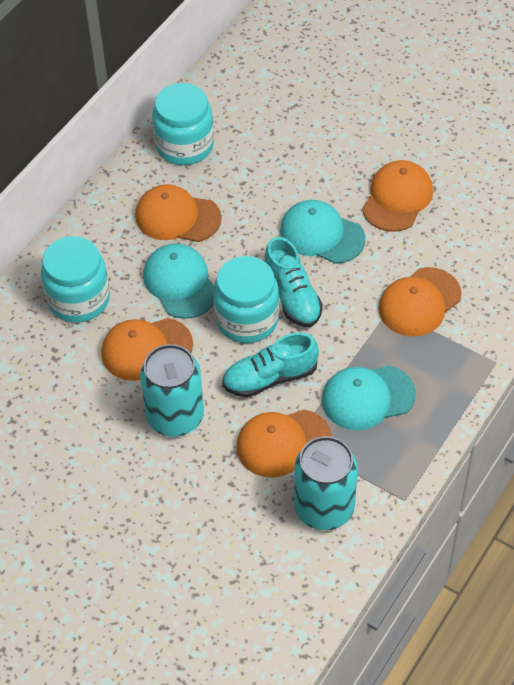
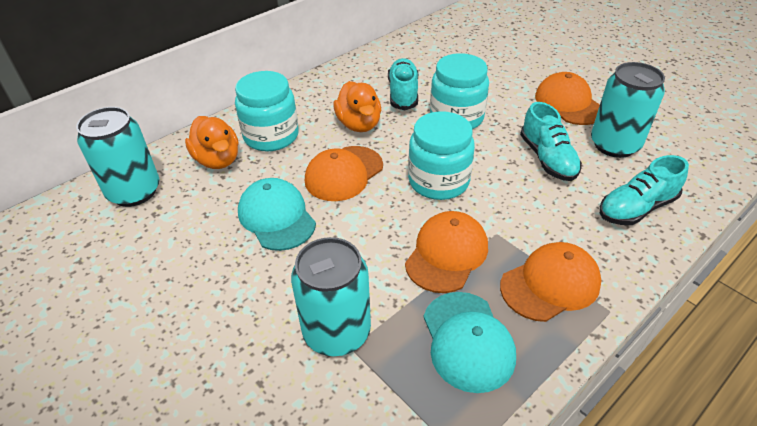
orange cap: [101,318,193,381] [135,184,222,242] [236,410,332,478] [362,160,433,231] [378,267,462,337] = 5 -> [305,146,383,201] [405,211,488,293] [500,242,602,322] [535,72,600,125] = 4
orange duck: none = 0 -> [185,116,238,169] [333,81,381,132] = 2
turquoise can: [140,344,204,437] [294,436,358,530] = 2 -> [76,107,160,207] [291,237,371,356] [591,62,665,158] = 3
turquoise cap: [143,244,214,319] [280,200,366,264] [322,365,416,430] = 3 -> [238,178,316,251] [424,292,516,393] = 2
turquoise shoe: [222,333,319,397] [264,237,323,327] = 2 -> [388,58,418,110] [520,102,582,181] [599,155,689,225] = 3

